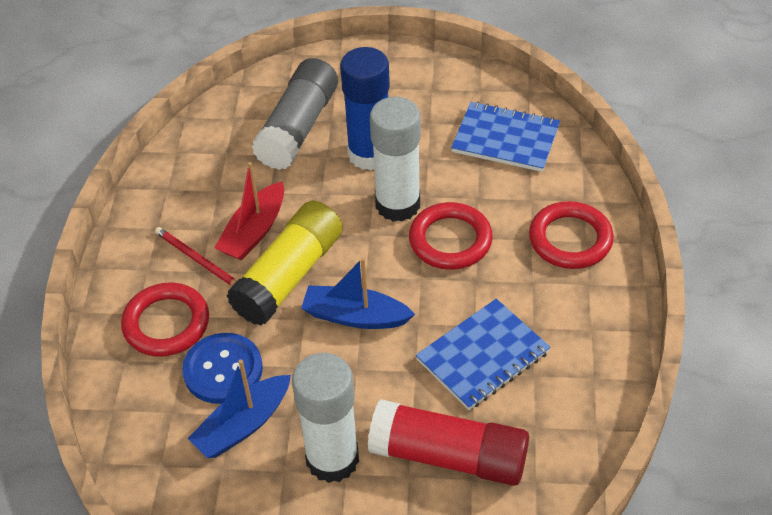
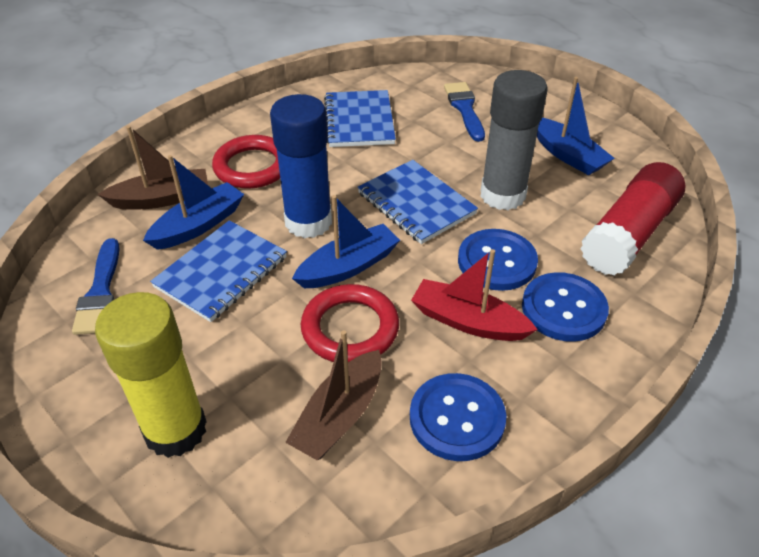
blue boat: [188,359,291,458] [301,258,415,329] = 2 -> [143,155,244,250] [292,195,400,288] [537,77,614,175] = 3
blue brush: none = 0 -> [72,238,120,335] [444,82,485,142] = 2
blue button: [182,333,263,404] = 1 -> [410,373,506,461] [458,229,538,291] [522,272,609,342] = 3
blue notebook: [416,299,551,410] [451,101,560,172] = 2 -> [150,220,287,322] [324,90,396,147] [358,160,478,244] = 3
brown boat: none = 0 -> [98,126,208,210] [285,330,382,460] = 2
red pencil: [155,227,236,286] = 1 -> none = 0
red ring: [121,283,209,357] [409,202,493,270] [529,201,614,269] = 3 -> [212,135,280,189] [301,284,399,362] = 2
white glue stick: [292,353,359,483] [370,97,421,222] = 2 -> none = 0

